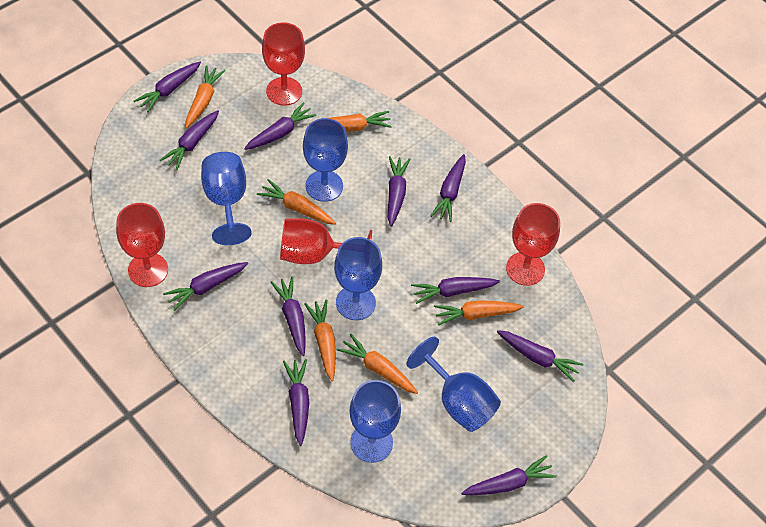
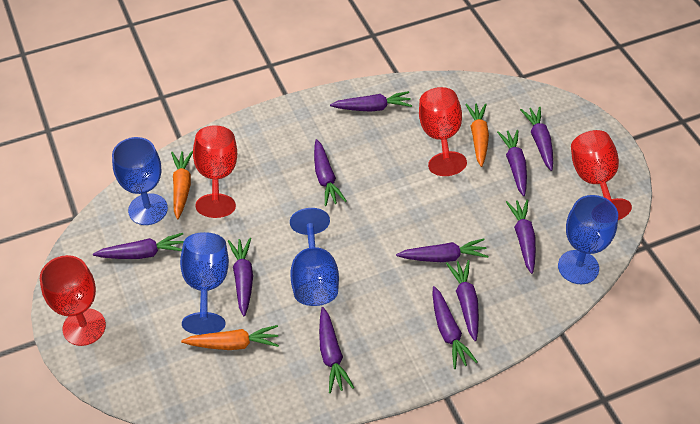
blue goblet: [201,152,252,245] [303,118,348,202] [334,237,382,320] [349,380,401,463] [406,337,501,432] = 5 -> [112,137,168,225] [180,232,229,335] [290,208,339,306] [558,195,618,284] = 4
orange carrot: [186,65,225,128] [257,179,336,225] [304,299,336,381] [309,111,392,131] [337,334,418,394] [434,300,524,326] = 6 -> [171,151,193,219] [181,325,279,350] [465,103,489,167] = 3

